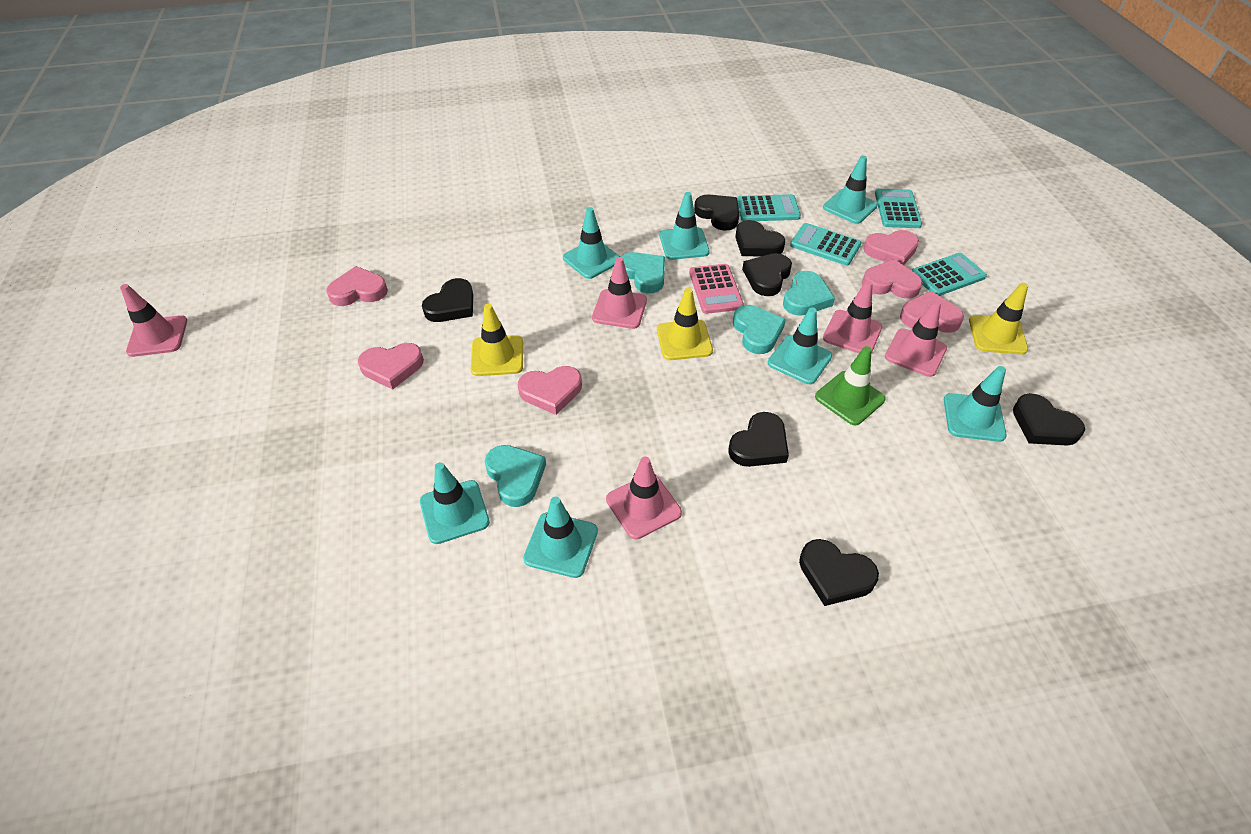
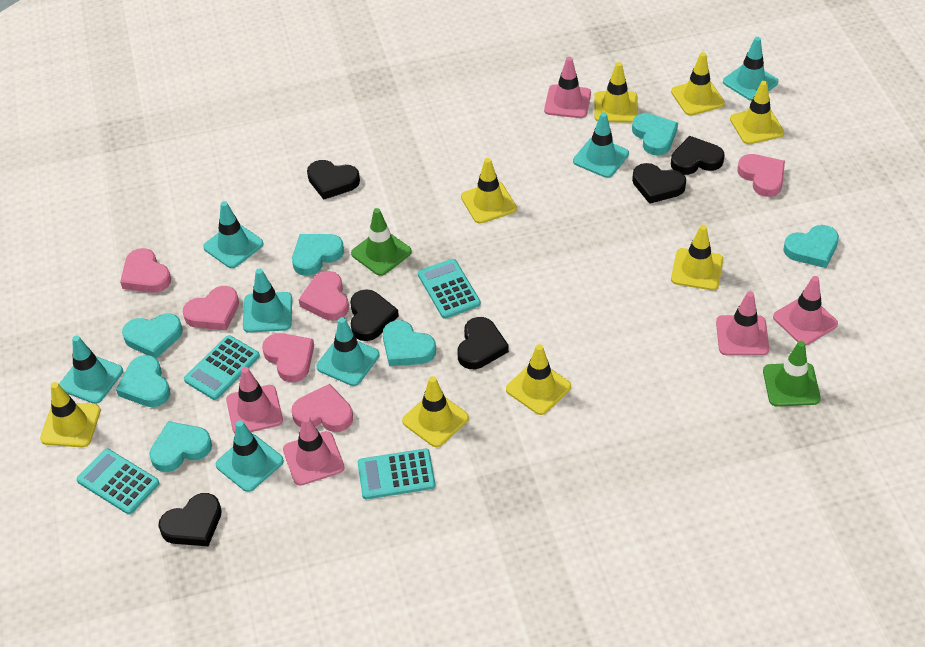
black heart: [422,278,473,322] [694,195,739,231] [728,412,789,467] [735,220,785,256] [742,253,792,296] [799,539,879,606] [1013,393,1085,445] = 7 -> [158,493,222,546] [307,160,360,200] [350,289,399,341] [458,317,509,369] [632,163,686,204] [671,136,725,175] = 6
green traffic cone: [815,346,886,425] = 1 -> [351,208,412,276] [763,341,821,407] = 2
pink calculator: [689,264,744,314] = 1 -> none = 0
turquoise heart: [485,445,546,507] [621,252,665,293] [733,305,786,354] [783,271,835,316] = 4 -> [116,355,170,407] [122,313,183,359] [149,421,212,472] [292,234,344,276] [383,320,436,366] [632,113,678,156] [783,225,839,268] = 7
yellow traffic cone: [471,304,523,376] [657,288,713,360] [969,283,1028,355] = 3 -> [40,382,101,447] [402,376,469,447] [461,158,517,224] [506,344,571,415] [594,62,638,123] [671,52,725,116] [671,225,723,290] [730,81,784,144] = 8

